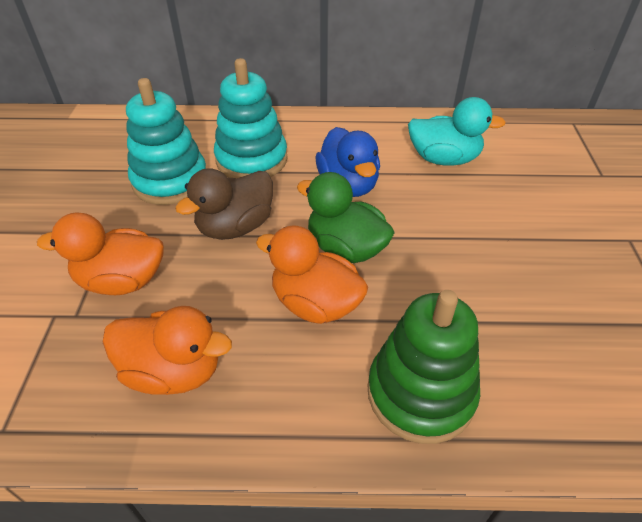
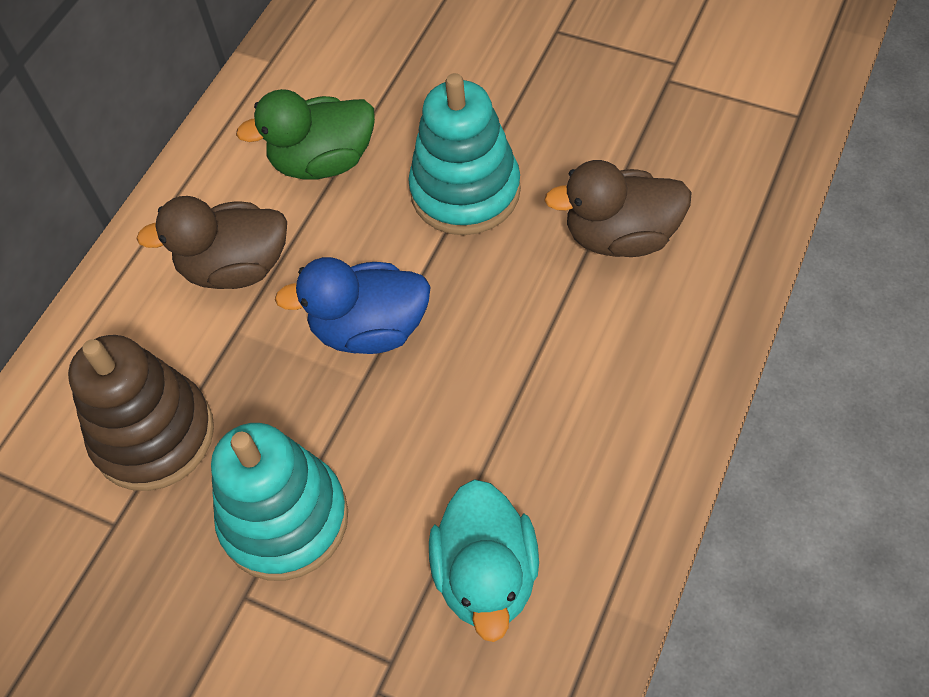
brown duck: [175,168,273,240] = 1 -> [136,196,287,289] [544,160,692,257] = 2
brown stacking toy: none = 0 -> [68,335,214,491] = 1
green stacking toy: [367,290,480,444] = 1 -> none = 0
orange duck: [37,212,164,295] [103,306,232,395] [256,226,368,324] = 3 -> none = 0

